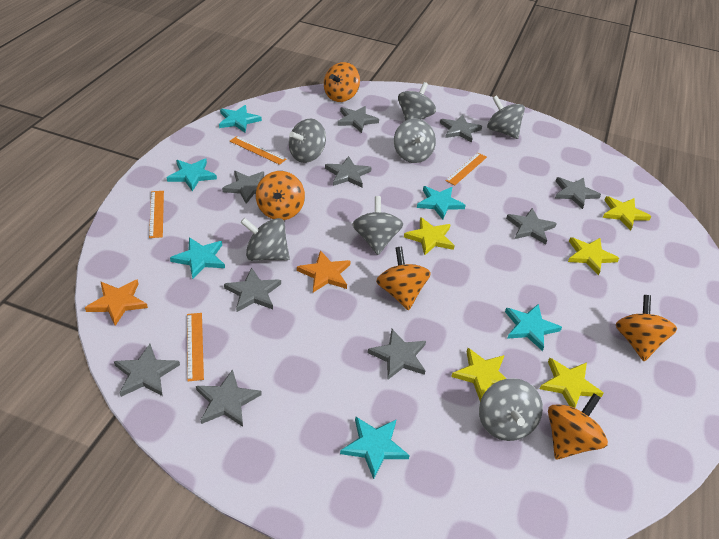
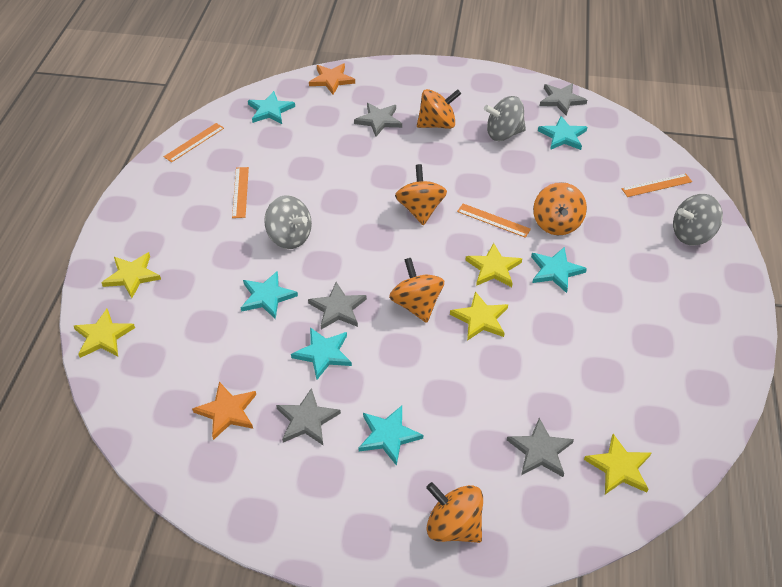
grey spinning top: [240,218,290,261] [289,118,326,163] [353,196,403,255] [394,118,436,163] [398,82,436,121] [479,378,543,441] [487,95,525,139] = 7 -> [264,195,312,249] [484,96,526,141] [673,194,723,245] = 3
grey star: [114,344,180,397] [196,369,262,427] [222,171,264,204] [224,268,281,312] [325,156,372,187] [337,106,379,133] [368,329,426,380] [440,115,482,142] [506,208,557,244] [555,177,601,209] = 10 -> [276,388,341,445] [308,282,367,329] [354,103,402,137] [507,418,574,477] [540,83,587,115] = 5

